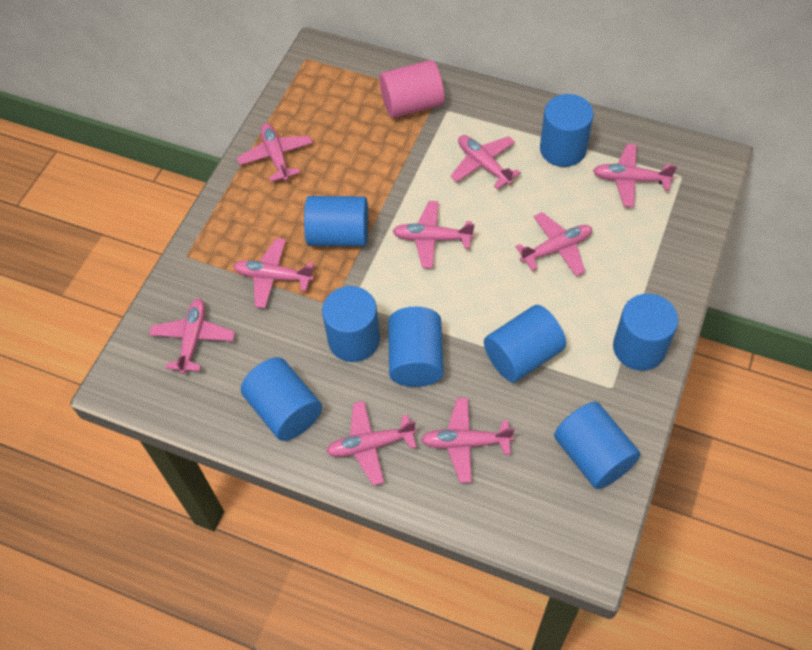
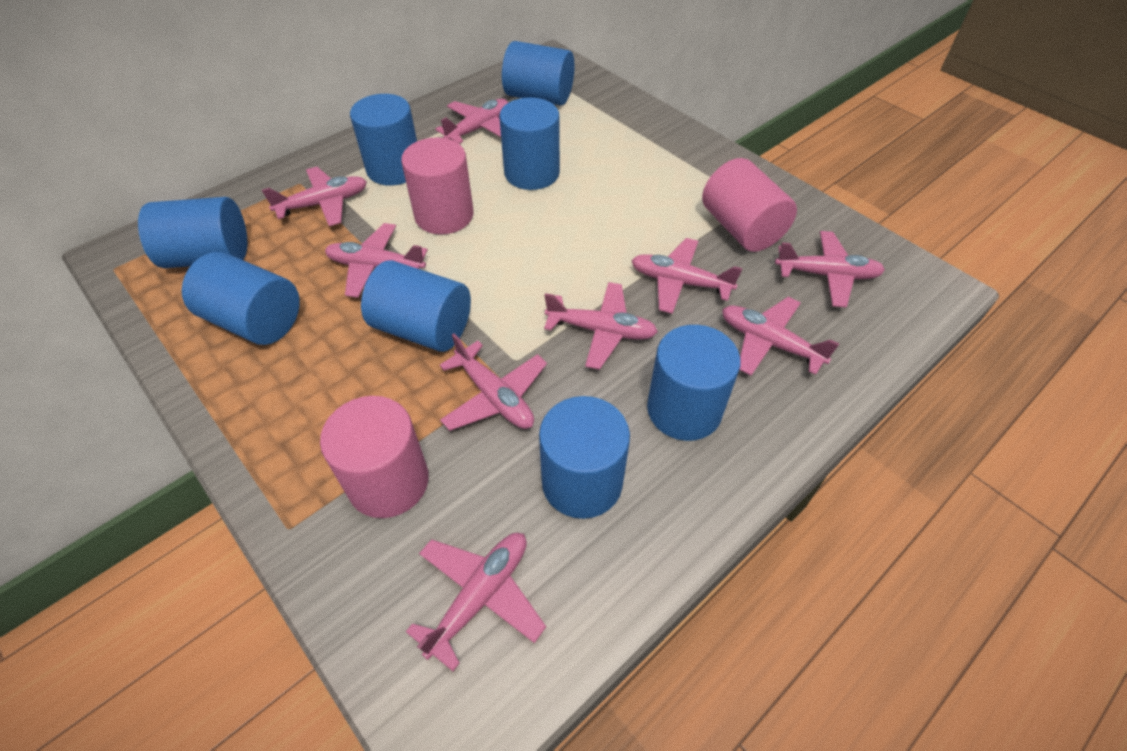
pink cylinder: [379,60,444,118] = 1 -> [320,396,429,518] [401,137,474,235] [702,158,797,252] = 3

